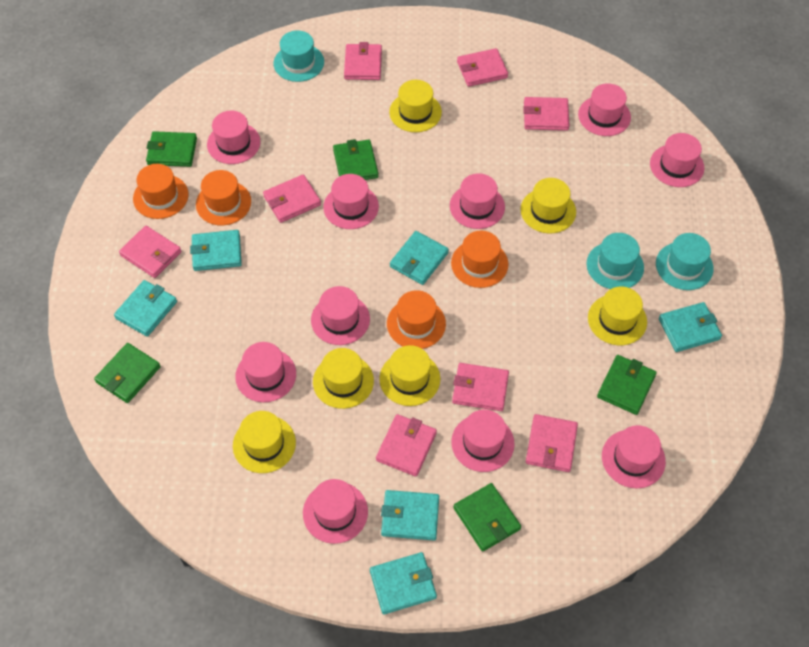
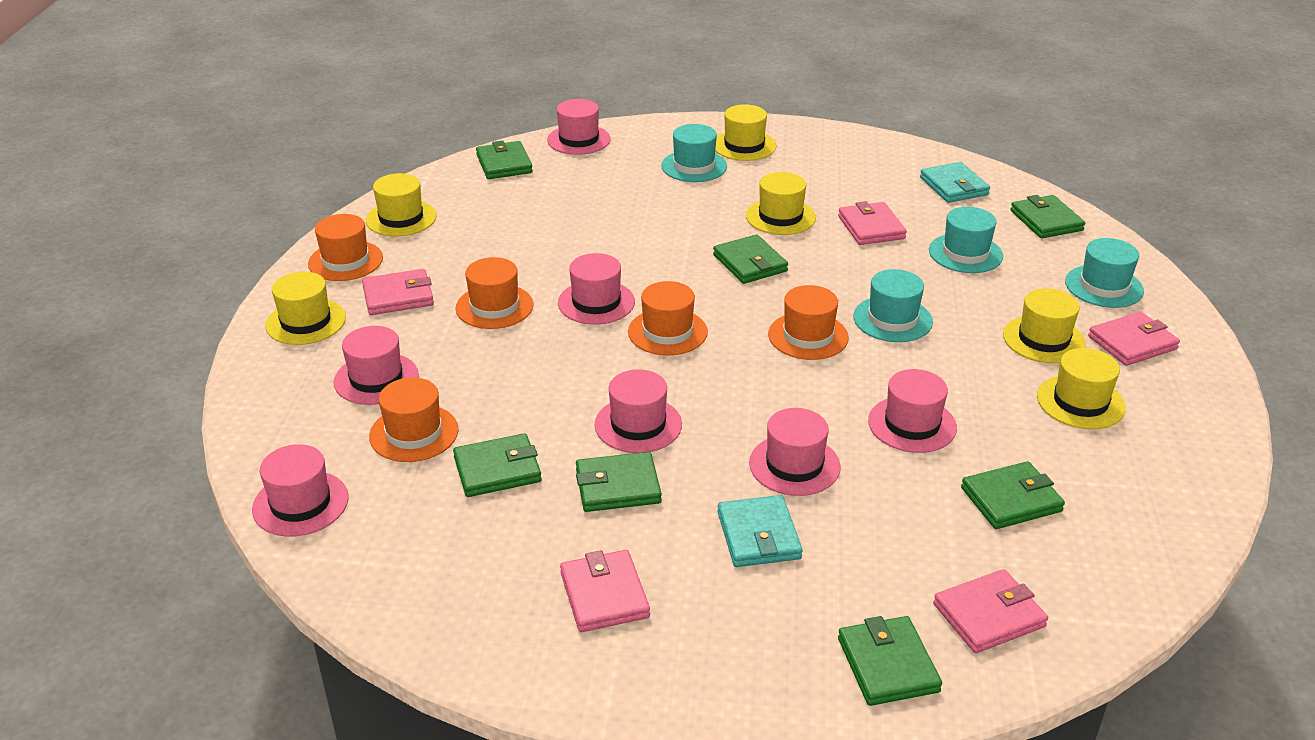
green wallet: [94,343,161,403] [146,131,197,167] [333,139,378,180] [453,483,521,552] [597,355,657,415] = 5 -> [453,433,542,497] [476,141,533,179] [576,452,662,512] [713,234,788,284] [838,616,942,706] [961,461,1065,529] [1010,195,1085,238] = 7
orange hat: [133,164,188,219] [196,170,251,226] [387,290,446,349] [451,231,508,288] = 4 -> [308,214,383,281] [369,377,459,462] [455,257,533,329] [628,281,708,355] [768,285,849,360] = 5
pink hat: [207,111,261,164] [235,342,296,402] [303,479,368,544] [311,286,370,345] [323,174,379,229] [450,173,505,229] [451,410,515,472] [578,83,631,136] [602,425,666,489] [650,133,704,187] = 10 -> [252,444,349,537] [334,326,419,405] [547,99,611,155] [558,253,635,325] [595,369,682,453] [749,408,841,496] [868,369,957,453] = 7
pink wallet: [119,226,181,278] [263,174,321,223] [344,42,382,80] [376,414,437,477] [452,363,509,411] [457,48,508,87] [523,97,570,131] [526,414,578,472] = 8 -> [362,269,434,315] [560,550,650,632] [838,201,907,245] [933,569,1048,653] [1088,312,1180,366] = 5
turquoise hat: [274,30,324,82] [586,233,644,289] [656,233,714,290] = 3 -> [661,124,727,182] [853,269,933,342] [929,207,1003,273] [1065,238,1144,308] = 4
turquoise wallet: [114,280,177,337] [190,230,242,271] [370,552,437,614] [381,490,439,540] [390,231,449,285] [659,302,722,352] = 6 -> [718,495,803,567] [920,162,990,203] = 2

